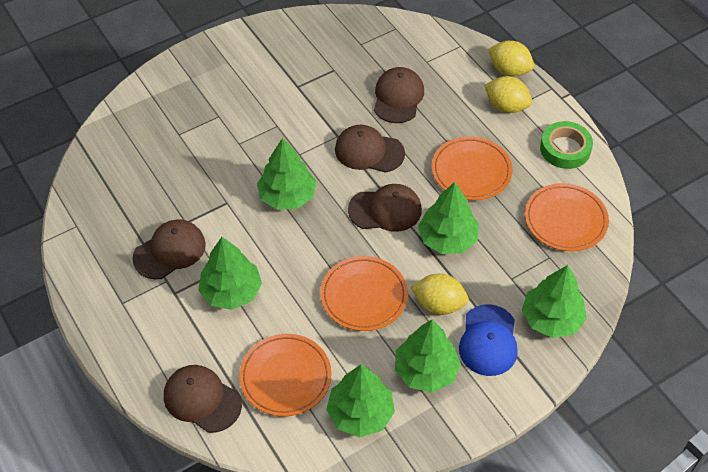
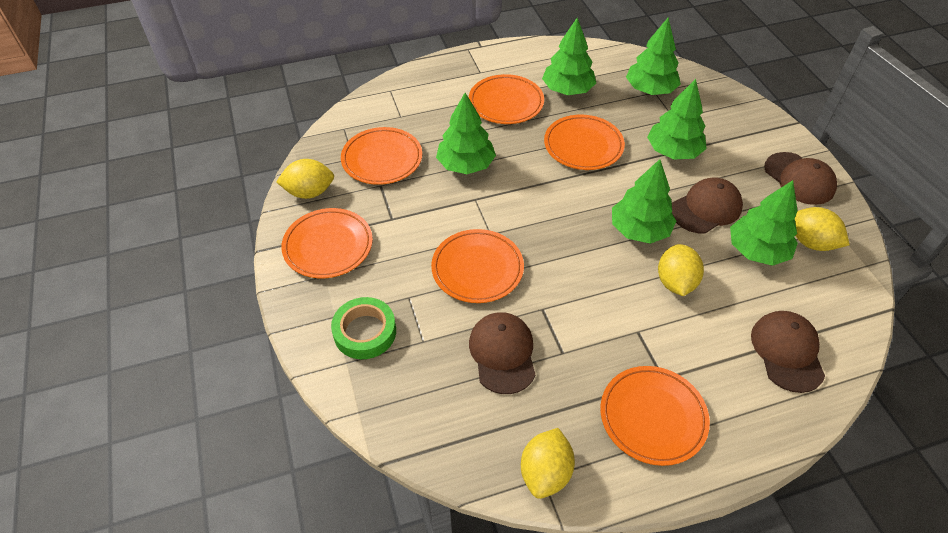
blue cap: [459,305,518,376] = 1 -> none = 0
brown cap: [132,220,206,279] [164,365,242,433] [335,125,405,173] [348,184,422,232] [374,67,424,123] = 5 -> [469,312,535,394] [672,177,743,234] [751,311,825,393] [764,152,837,205] = 4
orange plate: [239,334,332,417] [320,256,408,331] [432,136,513,200] [525,183,609,251] = 4 -> [281,208,373,278] [341,127,422,185] [431,229,524,303] [469,74,544,124] [544,115,625,170] [600,366,710,466] = 6
yellow lemon: [411,274,469,315] [484,76,532,113] [488,41,534,77] = 3 -> [276,159,334,199] [521,428,575,499] [658,244,704,296] [795,207,850,251] = 4

